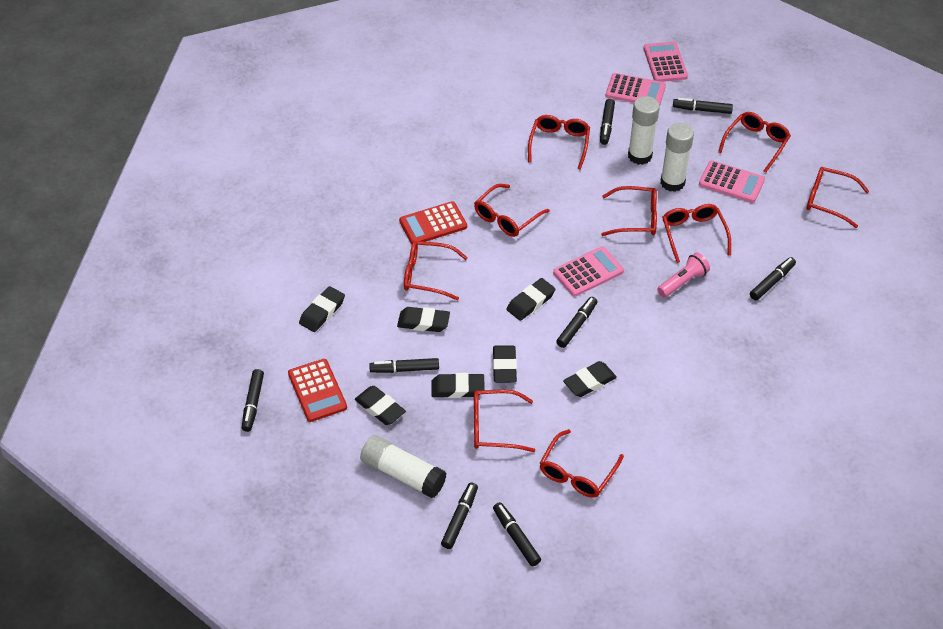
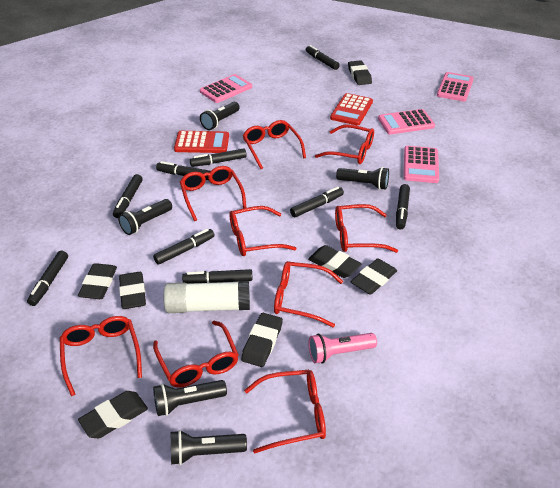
black flashlight: none = 0 -> [118,199,172,235] [153,380,227,416] [171,430,247,465] [200,102,240,130] [336,167,389,190] = 5
black marker: [242,369,264,432] [369,358,439,373] [441,482,478,549] [493,502,541,566] [556,297,597,348] [600,99,615,145] [673,98,733,114] [750,257,796,300] = 8 -> [27,251,68,306] [113,174,143,218] [153,229,215,265] [156,161,210,180] [182,269,253,284] [190,148,247,167] [290,187,344,217] [306,45,340,70] [396,184,410,229] = 9
white glue stick: [360,435,446,498] [628,96,660,165] [660,123,694,192] = 3 -> [164,281,250,313] = 1

